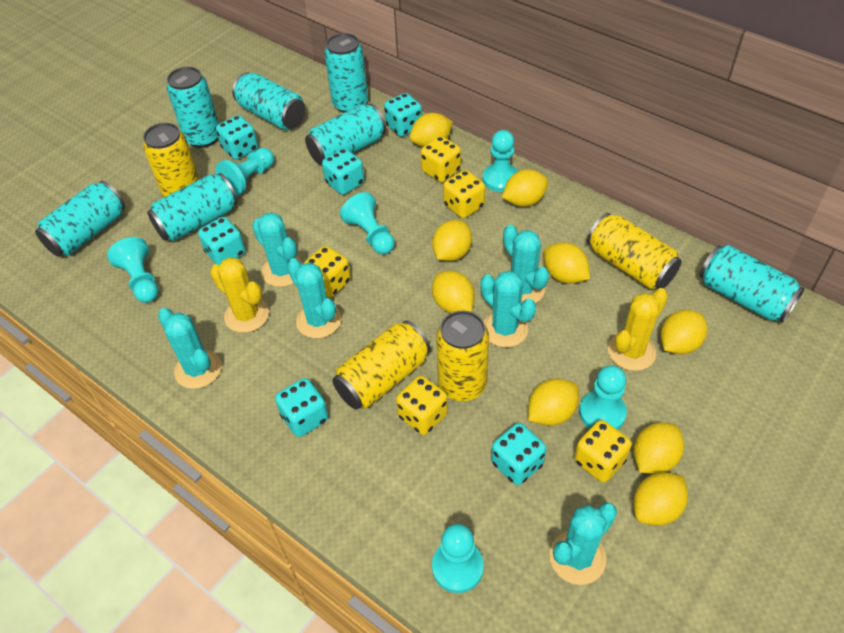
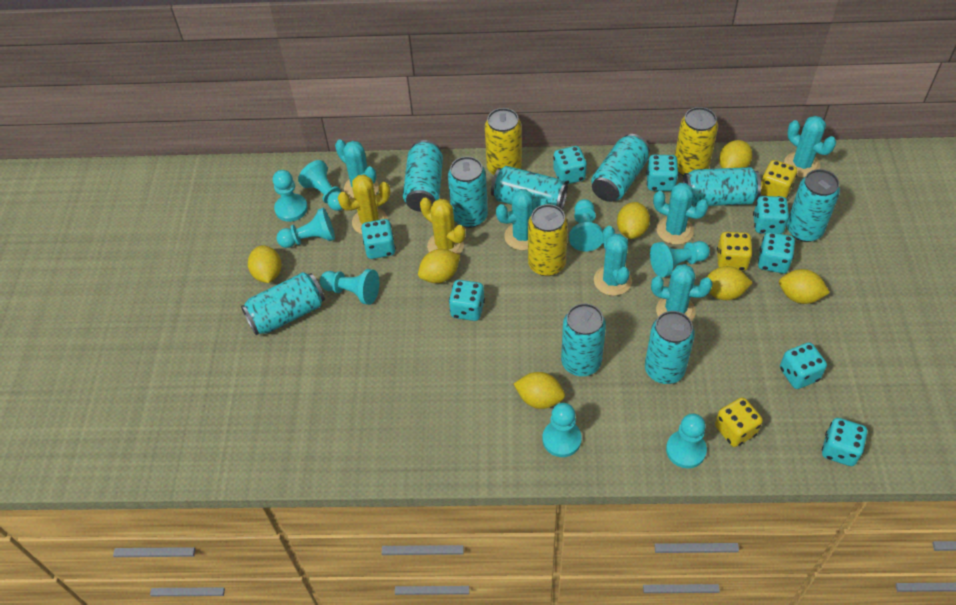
turquoise can: [35,181,125,257] [147,173,238,241] [167,67,219,148] [232,72,306,130] [305,104,386,165] [324,33,368,113] [699,245,805,323] = 7 -> [241,272,325,335] [403,140,443,212] [448,156,488,228] [491,166,568,210] [561,303,606,376] [591,134,650,202] [645,311,695,384] [683,167,761,206] [787,169,840,242] = 9
turquoise dice: [198,217,245,265] [216,115,258,160] [275,378,328,437] [322,148,364,195] [384,93,422,137] [491,423,546,485] = 6 -> [361,219,396,259] [449,280,485,321] [553,146,587,184] [646,155,679,191] [753,196,789,234] [758,232,795,273] [780,342,827,389] [822,418,867,466] = 8
turquoise pawn: [107,237,159,303] [215,148,274,196] [340,192,395,255] [432,524,484,593] [483,130,518,192] [579,365,627,430] = 6 -> [273,170,308,222] [277,208,335,248] [298,160,343,211] [320,269,379,305] [543,403,582,457] [569,199,603,252] [650,241,710,278] [666,413,707,468] = 8
yellow can: [143,123,200,198] [332,320,431,410] [436,311,489,401] [587,213,682,289] = 4 -> [485,108,522,175] [528,204,568,276] [675,107,718,176] = 3
yellow dice: [304,246,351,298] [396,376,448,435] [421,136,461,182] [443,170,485,218] [574,420,632,483] = 5 -> [715,398,763,447] [717,232,753,271] [761,160,798,199] = 3
yellow lemon: [410,113,453,147] [432,220,472,261] [432,271,475,313] [502,169,548,207] [528,378,579,426] [544,242,590,284] [633,422,684,474] [633,472,688,526] [660,310,707,355] = 9 -> [248,245,282,283] [418,249,460,283] [514,372,565,409] [617,202,650,239] [707,266,752,300] [719,140,752,168] [779,269,830,304] = 7

